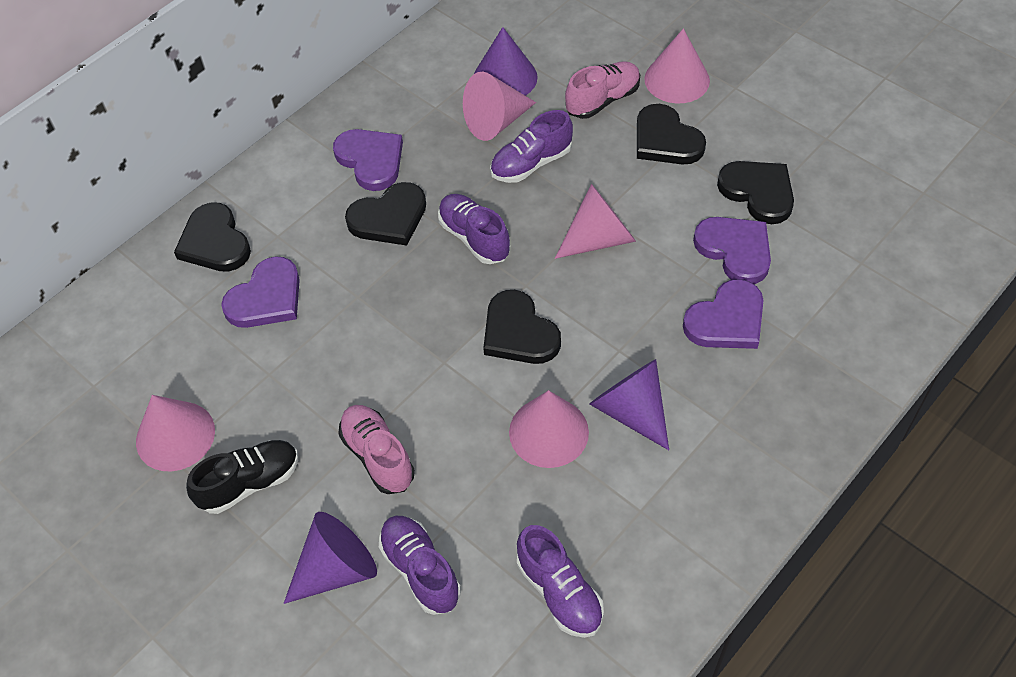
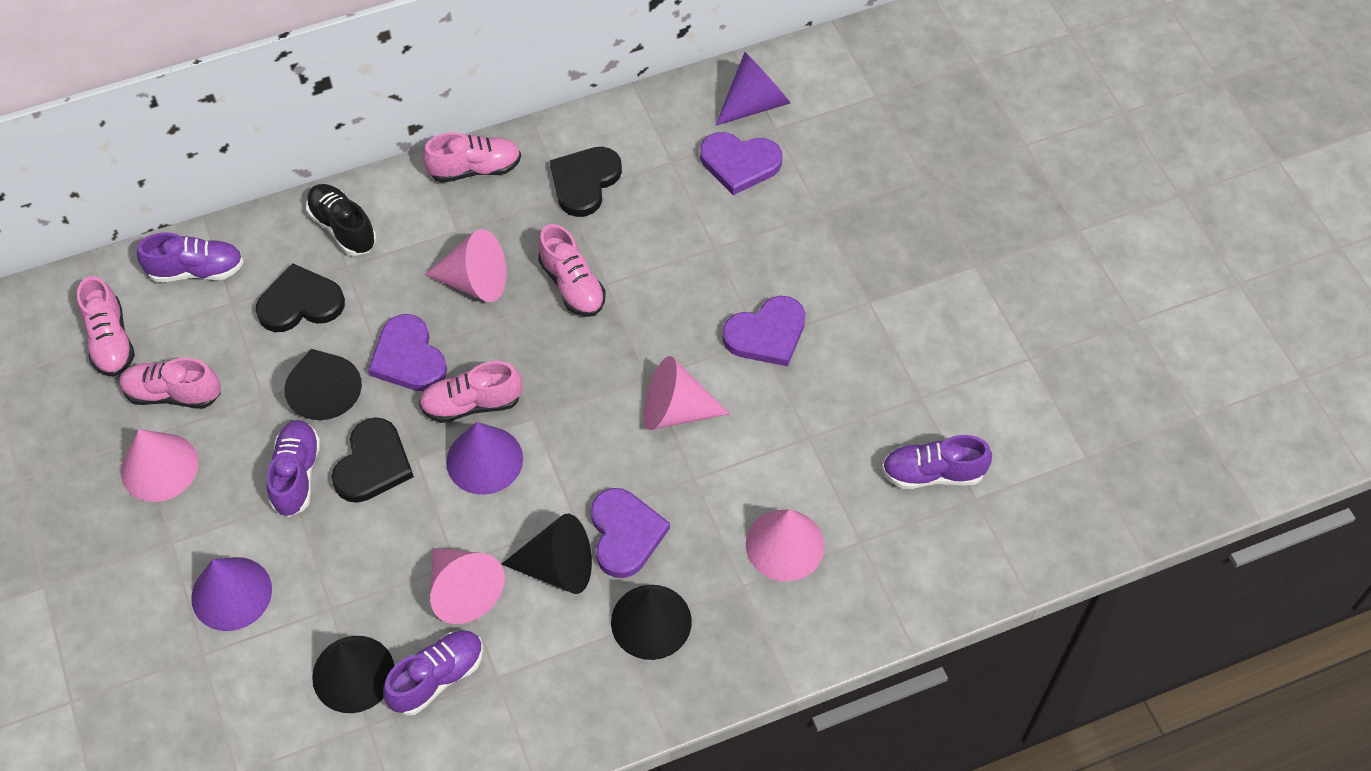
black cone: none = 0 -> [284,349,362,420] [312,636,394,713] [501,514,592,594] [611,585,692,660] = 4
black heart: [174,203,251,272] [345,182,426,246] [483,290,561,364] [637,104,706,165] [717,161,794,224] = 5 -> [255,263,345,332] [332,417,414,503] [550,147,622,217] = 3
pink shoe: [338,405,415,494] [565,61,640,119] = 2 -> [77,276,135,376] [120,358,221,409] [419,361,522,423] [423,132,521,183] [538,224,606,317] = 5

